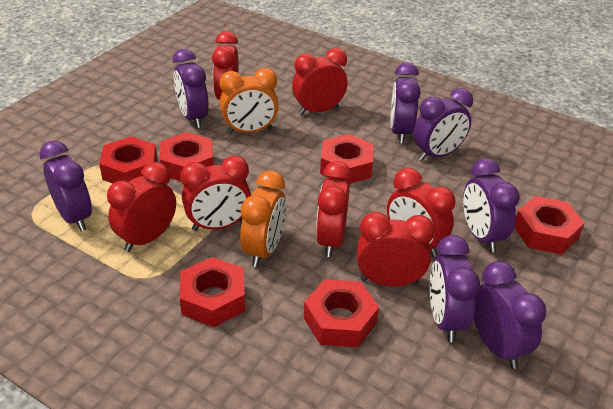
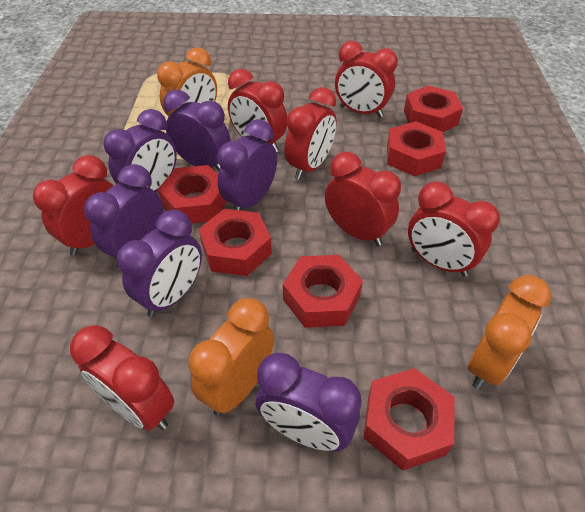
orange clock: [219,68,279,134] [240,170,286,267] = 2 -> [157,47,217,116] [189,298,274,416] [467,275,551,389] = 3
purple clock: [40,140,92,231] [173,49,209,128] [390,62,421,143] [413,88,473,161] [430,235,480,342] [463,158,520,252] [474,261,546,369] = 7 -> [84,164,163,268] [103,109,177,192] [117,210,202,317] [163,90,231,171] [217,119,277,211] [255,353,362,451] = 6

